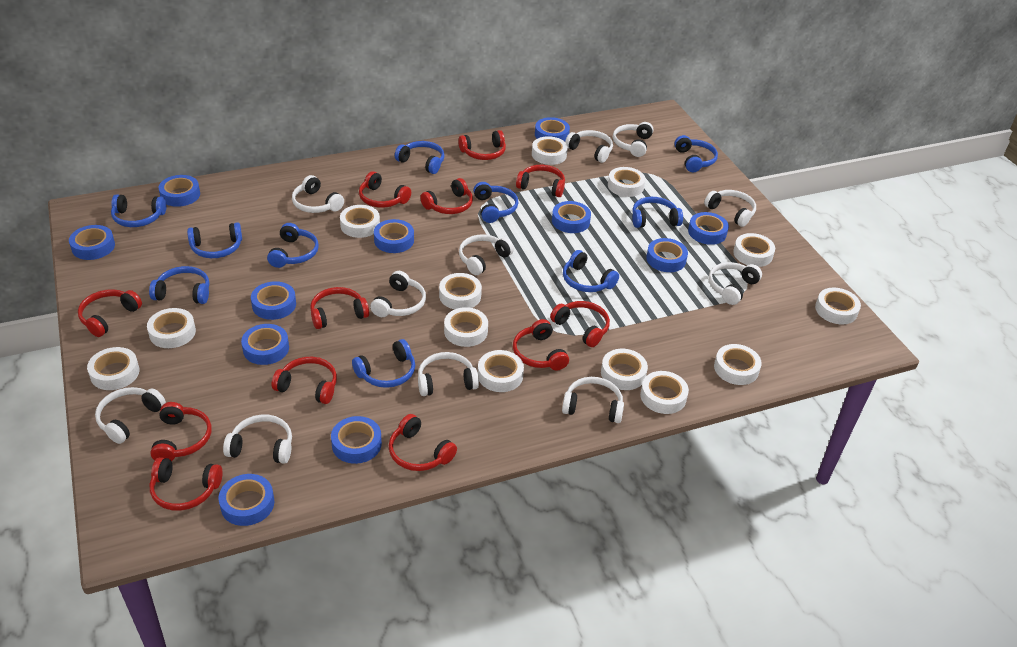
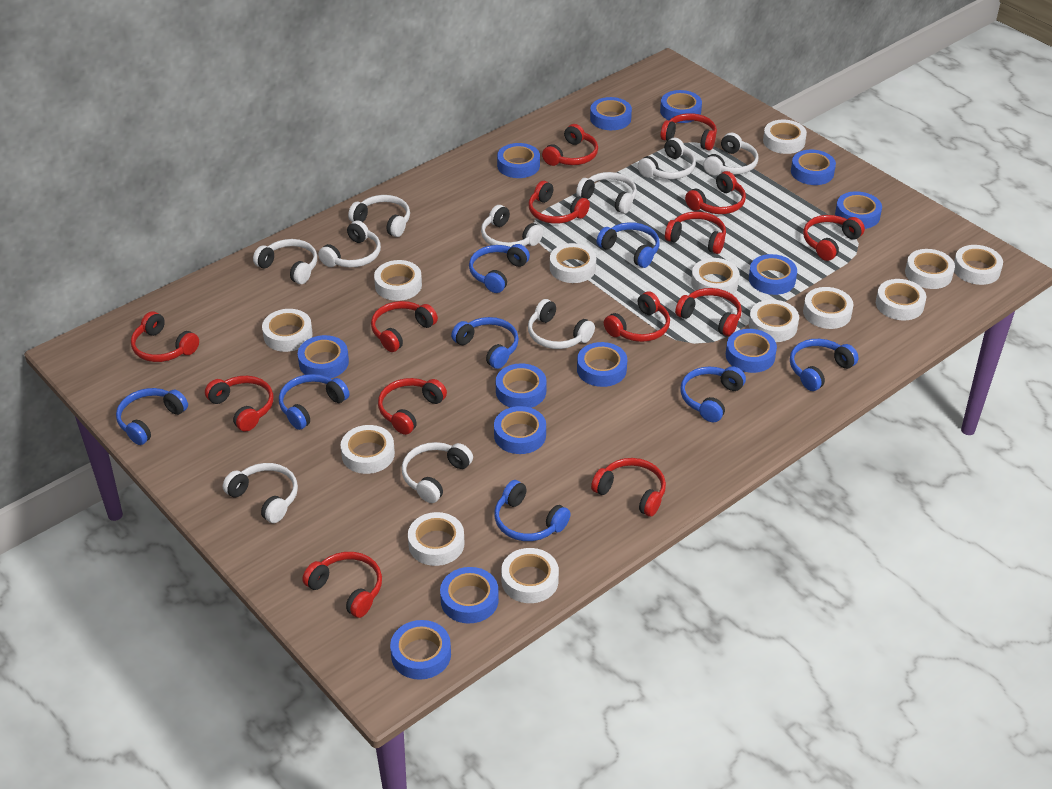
blue headphones: [111,194,167,227] [149,266,209,304] [187,222,242,258] [267,223,319,268] [352,339,415,388] [395,141,445,174] [473,182,518,223] [563,250,619,292] [632,197,683,228] [674,135,718,172] = 10 -> [116,388,188,445] [279,374,349,430] [451,317,519,369] [469,244,530,293] [494,480,571,541] [597,222,660,268] [680,366,746,422] [790,339,859,391] = 8
blue tape: [69,225,115,260] [159,175,200,207] [219,474,274,526] [241,324,289,365] [251,281,296,320] [331,416,382,464] [374,219,414,253] [535,117,570,142] [552,201,591,233] [646,238,688,272] [688,212,729,245] = 11 -> [298,335,349,379] [390,620,451,680] [440,567,499,624] [494,406,546,454] [496,363,547,408] [497,143,540,178] [577,342,627,387] [590,97,632,130] [660,90,702,123] [726,329,777,373] [749,254,797,295] [791,150,836,185] [835,191,882,229] = 13
red headphones: [78,289,142,337] [150,402,211,461] [150,457,223,511] [272,357,337,404] [310,287,369,329] [359,171,411,208] [389,414,457,471] [420,178,473,214] [458,130,506,160] [513,319,569,371] [516,165,565,197] [550,301,610,347] = 12 -> [131,311,199,362] [205,376,274,432] [302,552,382,618] [371,301,438,352] [378,378,447,435] [529,181,590,224] [542,124,598,166] [591,458,666,517] [604,291,670,342] [660,113,717,151] [665,212,726,254] [675,288,742,336] [685,171,746,214] [803,215,865,261] = 14
white headphones: [95,387,166,444] [223,414,292,464] [292,175,344,213] [370,271,426,317] [418,352,479,396] [459,234,514,275] [562,377,624,423] [565,130,613,163] [613,122,653,157] [704,190,756,227] [708,262,762,305] = 11 -> [223,463,298,523] [253,239,317,284] [318,220,381,268] [348,195,410,237] [402,442,473,503] [481,205,543,247] [528,299,595,349] [576,172,637,214] [638,138,696,179] [703,133,758,176] = 10

